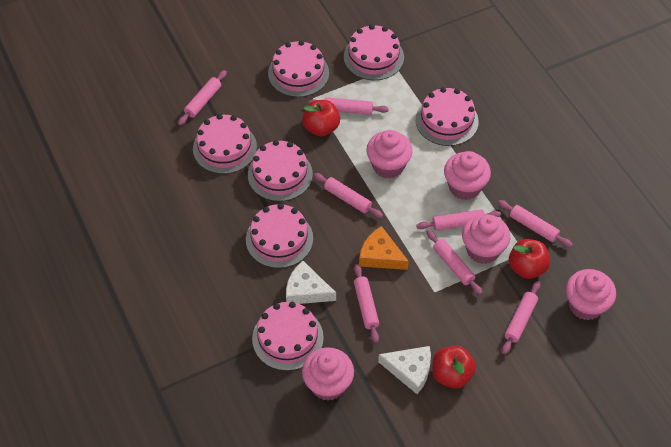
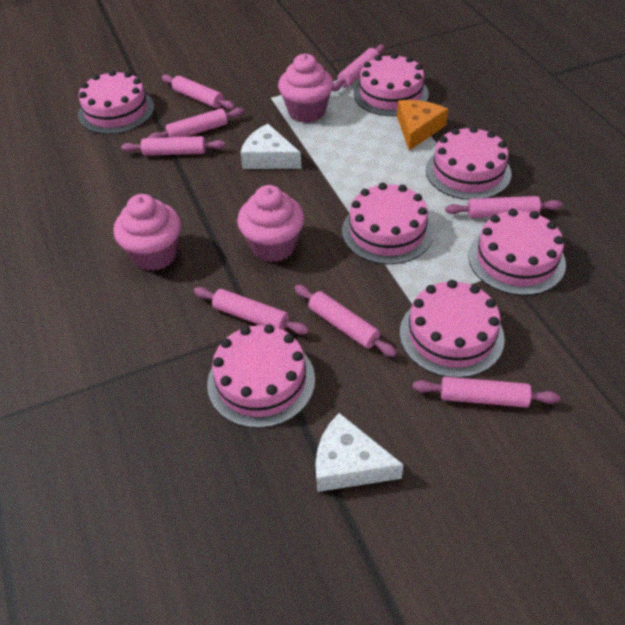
pink cupcake: [302,347,354,401] [366,130,413,179] [444,151,491,200] [462,214,510,264] [566,269,616,321] = 5 -> [113,194,181,271] [237,185,304,262] [278,54,333,123] = 3
red apple: [302,100,340,136] [433,345,476,388] [509,239,550,279] = 3 -> none = 0

